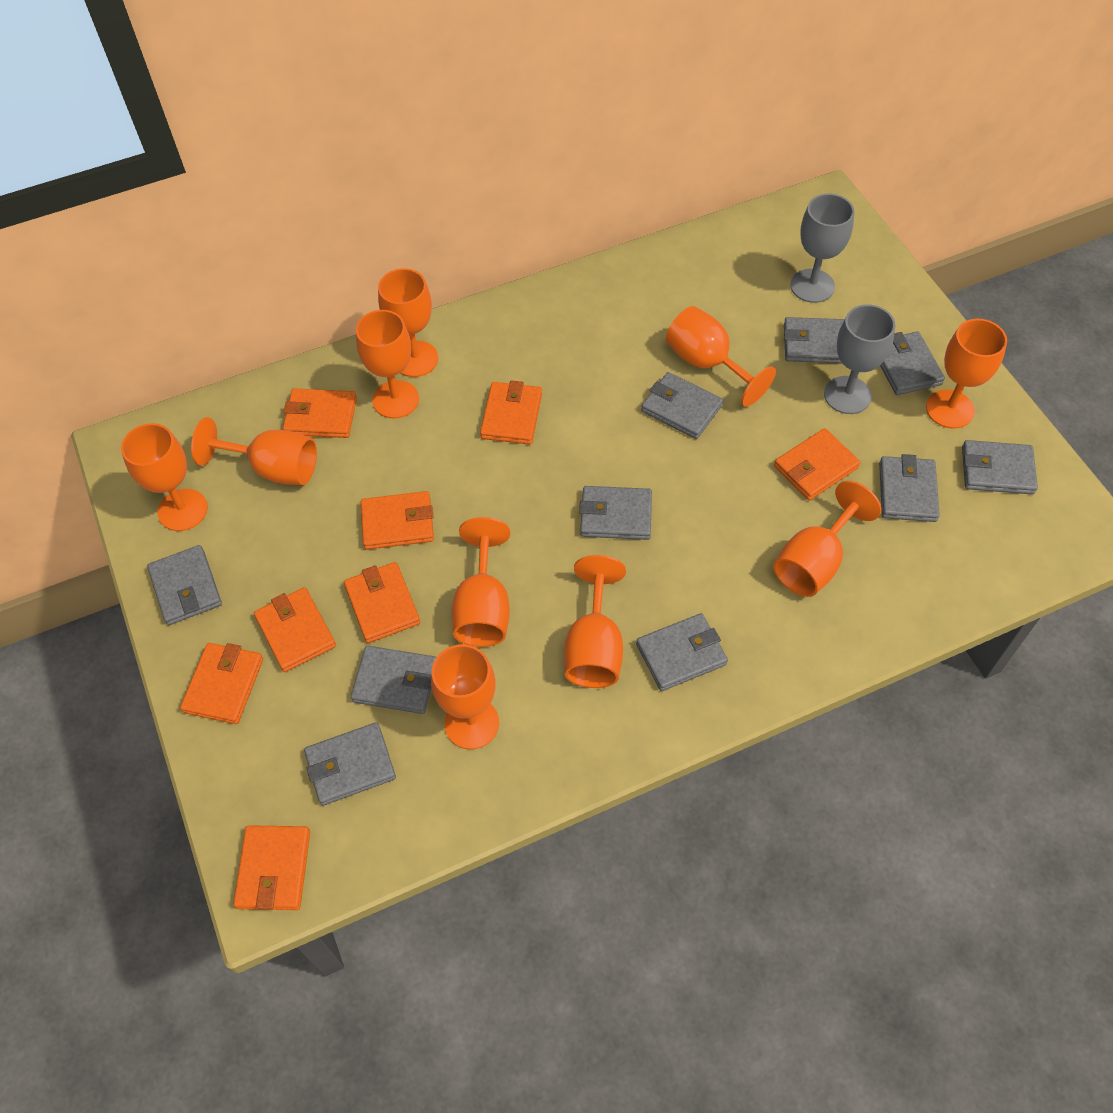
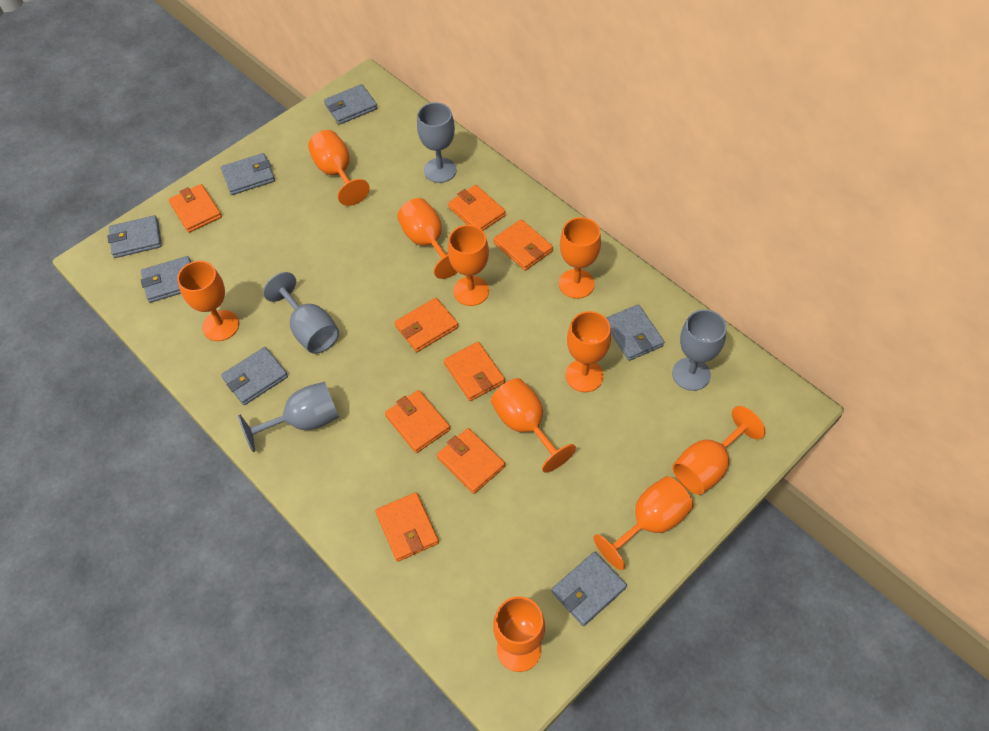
grey goblet: [790,194,854,303] [824,304,895,414] = 2 -> [238,382,339,452] [263,272,339,354] [417,102,457,183] [672,309,727,391] = 4
grey wallet: [147,545,222,625] [304,722,396,806] [351,646,436,714] [579,486,652,540] [636,613,728,691] [641,372,723,439] [784,317,845,363] [879,454,940,522] [880,331,945,395] [962,440,1038,495] = 10 -> [107,215,162,258] [141,256,191,303] [221,153,275,195] [221,347,288,405] [324,84,377,125] [551,552,627,626] [606,304,664,361] = 7

